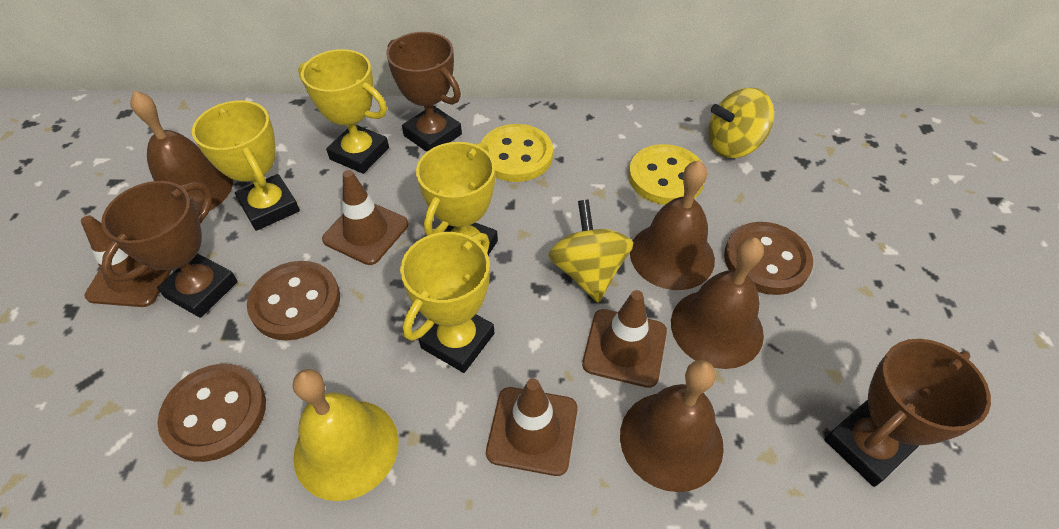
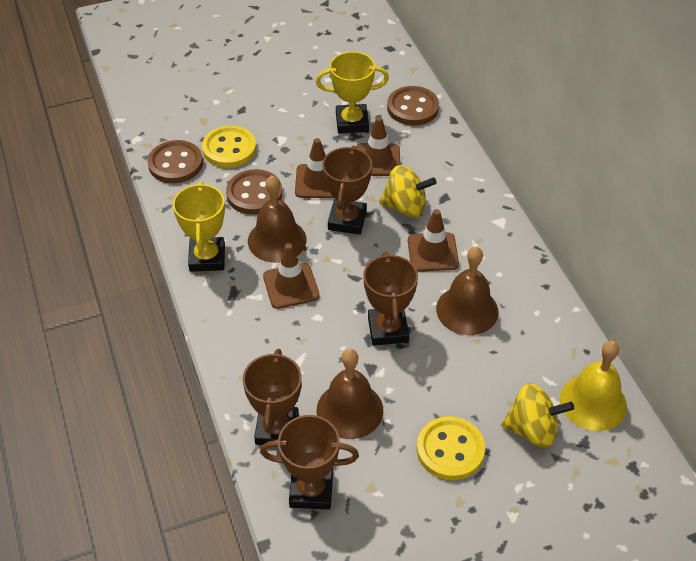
brown bell: [130,91,233,214] [620,360,724,492] [630,160,715,290] [671,238,764,369] = 4 -> [248,175,307,263] [317,349,383,439] [436,247,499,335] = 3
brown trophy: [101,181,238,318] [386,32,462,152] [825,339,991,487] = 3 -> [243,349,302,445] [260,415,359,510] [322,146,372,235] [363,252,418,346] = 4
yellow trophy: [192,100,300,231] [298,49,389,174] [400,232,494,373] [416,142,498,255] = 4 -> [173,182,225,272] [316,52,389,134] = 2

